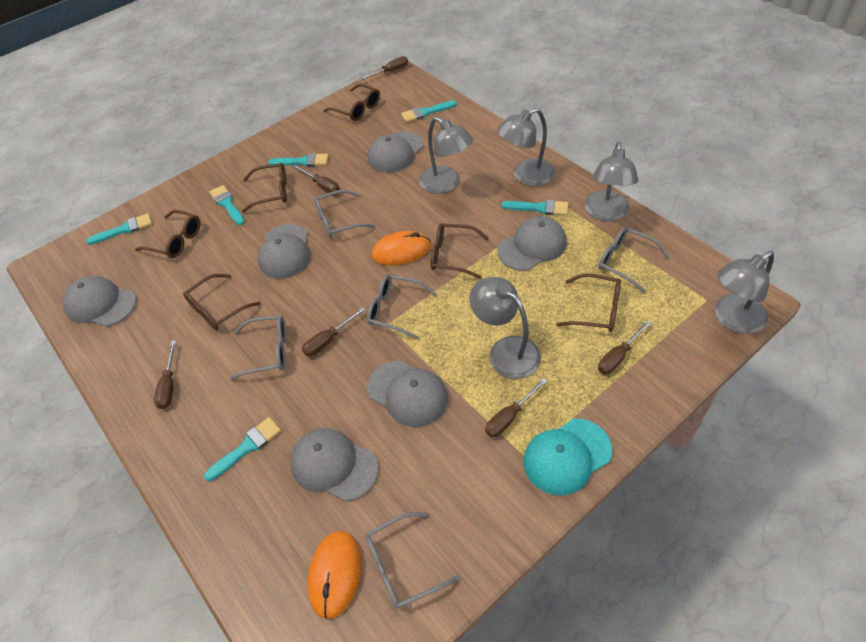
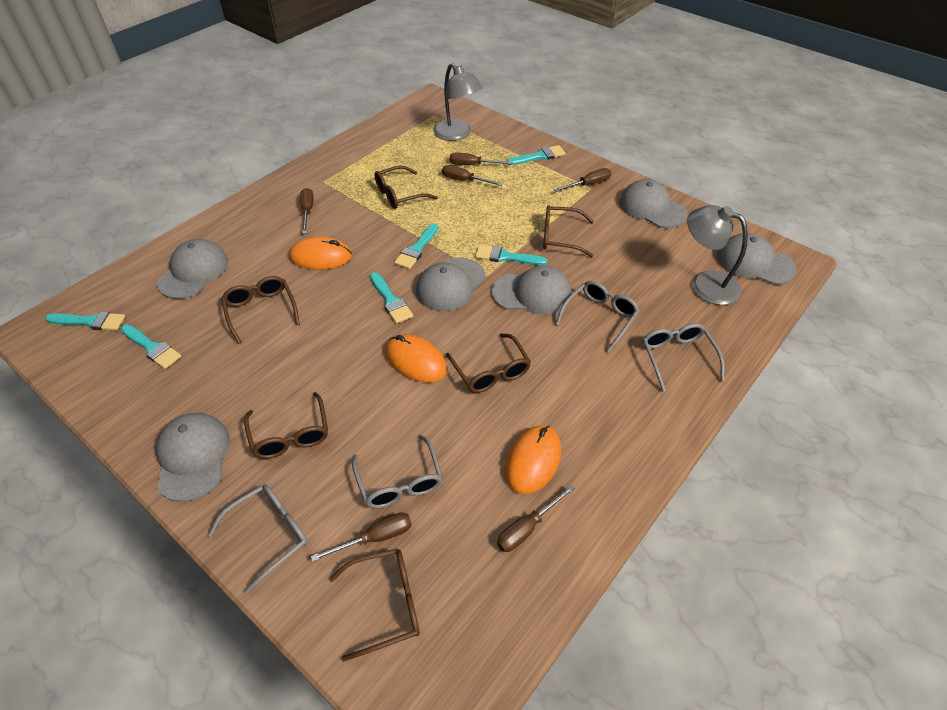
grey glasses: [229,315,286,381] [314,190,375,238] [365,512,460,609] [367,275,437,340] [598,227,669,294] = 5 -> [208,484,308,594] [352,435,443,509] [555,281,639,352] [642,323,725,392] = 4
grey lamp: [419,117,473,194] [470,277,541,379] [497,108,555,186] [585,142,638,221] [715,251,774,334] = 5 -> [433,63,483,141] [687,205,748,305] = 2
orange mouse: [307,531,362,619] [372,231,431,265] = 2 -> [289,236,352,270] [385,334,447,382] [505,425,561,494] = 3
turquoise cap: [523,419,612,495] = 1 -> none = 0

